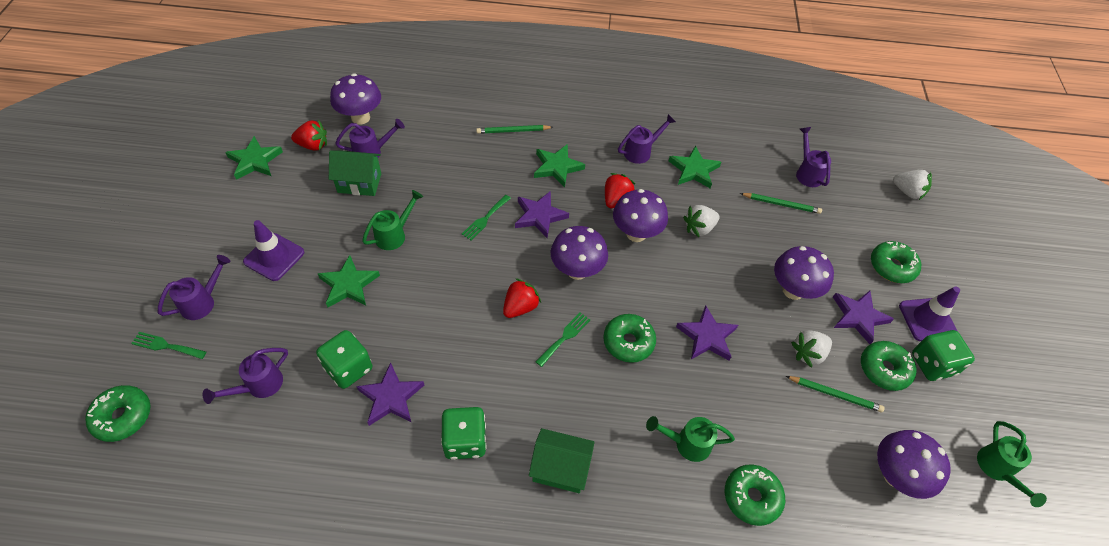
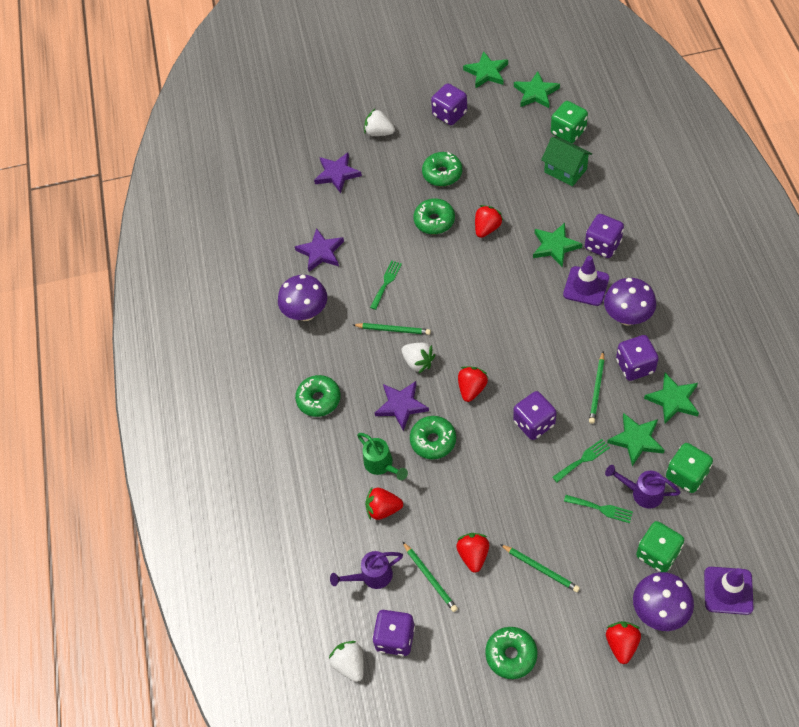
green house: [329,150,381,196] [529,428,595,493] = 2 -> [541,137,592,187] = 1
green pencil: [476,125,553,134] [740,193,822,214] [786,376,885,412] = 3 -> [353,323,431,335] [403,542,458,612] [500,544,580,592] [589,351,605,424] = 4
green star: [225,136,283,180] [318,255,380,307] [534,144,585,188] [669,146,721,188] = 4 -> [463,51,508,89] [514,71,560,108] [533,223,582,267] [607,413,665,466] [644,373,699,423] = 5
green watering can: [362,190,423,250] [646,416,735,462] [977,421,1047,507] = 3 -> [357,433,408,480] = 1
purple dice: none = 0 -> [372,610,415,656] [431,83,467,125] [513,391,557,440] [585,214,624,258] [616,335,659,381] = 5
purple mushroom: [330,73,381,125] [551,226,608,280] [613,189,668,242] [774,246,834,300] [877,430,951,499] = 5 -> [278,275,327,321] [604,278,656,325] [633,572,694,631] = 3
purple star: [356,363,424,426] [515,191,569,238] [676,305,738,361] [833,291,894,344] = 4 -> [295,228,344,272] [314,153,362,193] [375,381,429,431] = 3
purple watering can: [158,255,231,320] [203,348,288,404] [335,119,405,158] [618,114,676,164] [796,127,831,187] = 5 -> [330,551,403,589] [605,465,681,508] = 2
red strawberry: [291,120,327,151] [503,278,541,318] [605,173,635,208] = 3 -> [365,487,403,520] [456,533,489,573] [458,366,488,402] [475,205,503,238] [606,621,641,664] = 5

